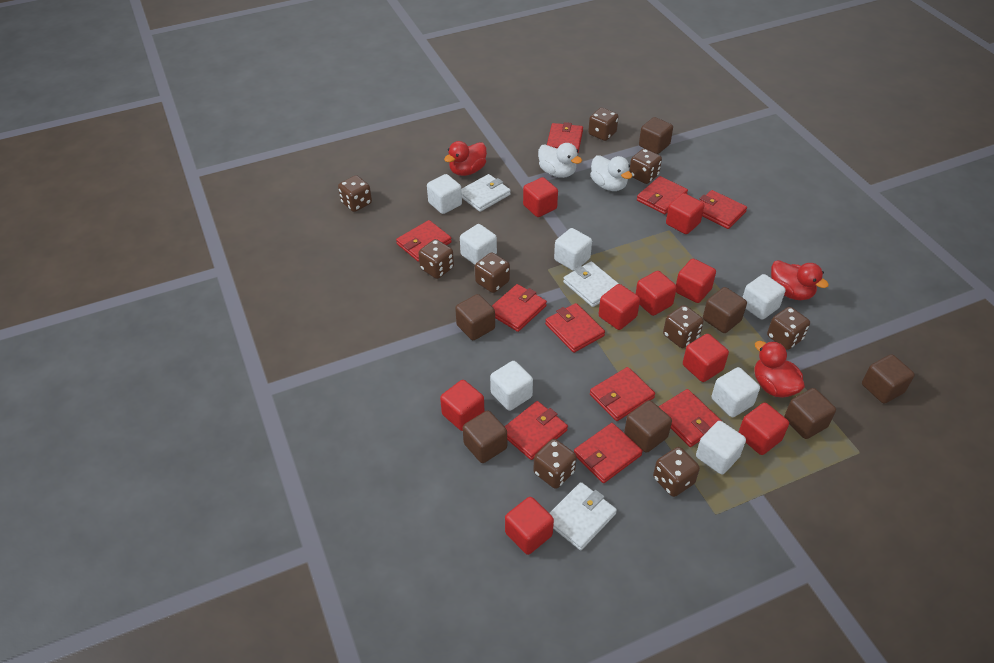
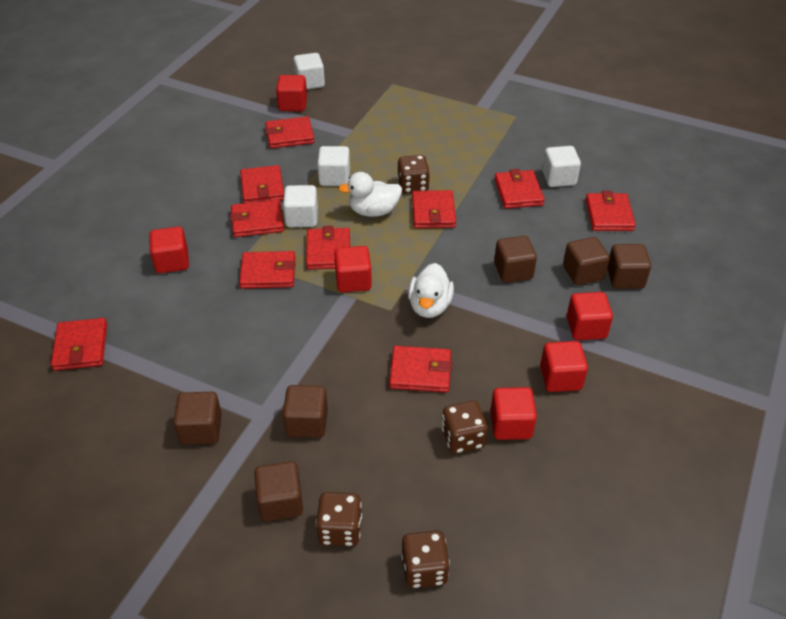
brown cube: [455,294,495,340] [463,411,507,463] [624,400,672,453] [639,117,673,154] [703,287,747,333] [784,388,836,439] [862,354,915,404] = 7 -> [173,392,222,445] [254,461,303,521] [283,385,328,438] [494,236,537,283] [563,237,610,285] [607,244,651,289] = 6
brown dice: [338,175,372,212] [418,239,454,279] [475,253,510,293] [533,439,577,489] [588,107,619,141] [629,149,662,184] [653,447,700,497] [663,305,704,348] [767,307,810,350] = 9 -> [316,492,362,546] [397,155,430,194] [401,530,450,588] [442,401,488,454] = 4
red cube: [440,380,485,431] [505,497,554,555] [523,177,558,217] [599,284,640,330] [636,271,677,316] [666,193,704,234] [676,259,716,303] [683,334,729,382] [739,403,789,455] = 9 -> [149,227,189,273] [276,75,307,111] [334,246,372,293] [490,387,537,440] [540,341,588,392] [567,292,613,340] = 6
red duck: [444,141,487,176] [754,341,805,398] [771,260,829,300] = 3 -> none = 0
white cube: [427,174,462,214] [460,224,497,265] [490,361,533,411] [554,228,592,271] [696,421,746,474] [712,367,760,417] [742,274,786,320] = 7 -> [283,185,318,227] [293,53,325,89] [317,146,350,186] [542,146,581,187] = 4
white wallet: [461,174,511,212] [549,482,617,550] [563,261,619,307] = 3 -> none = 0

